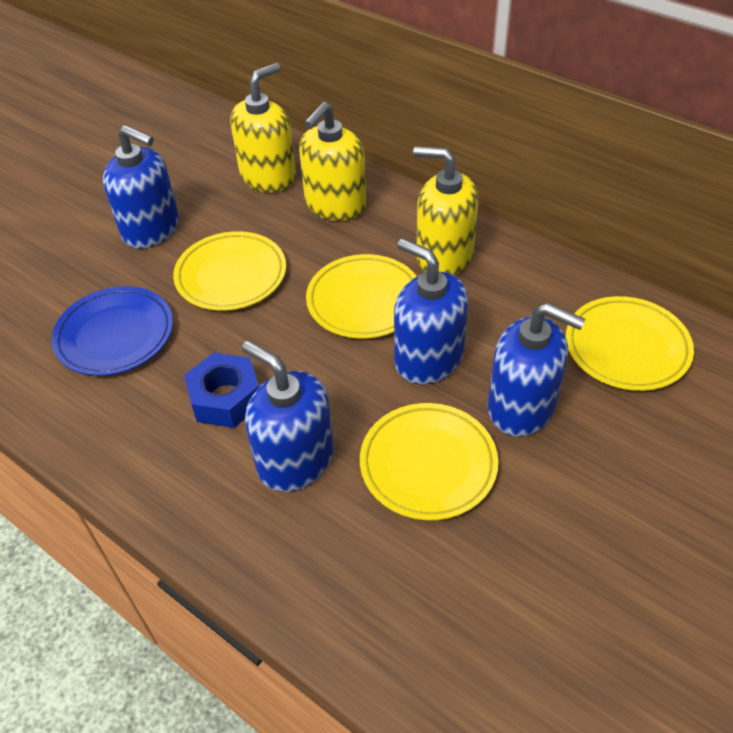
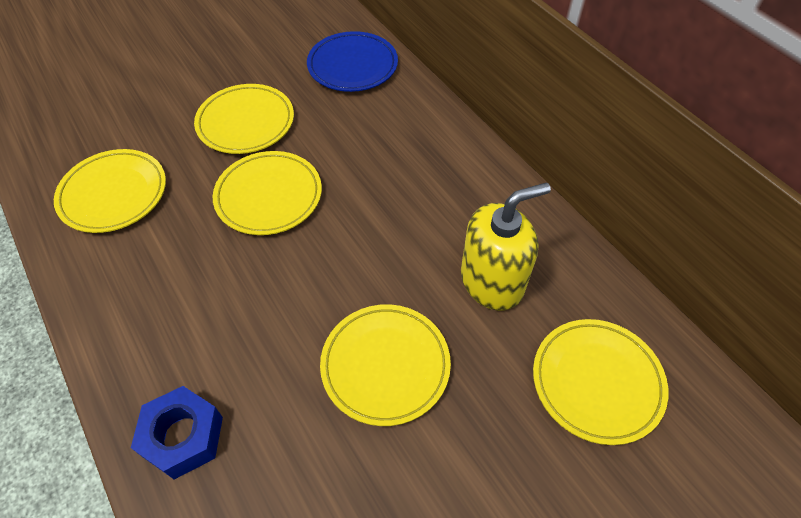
blue soap dispenser: [103,125,179,249] [242,341,334,492] [394,238,468,384] [487,303,585,437] = 4 -> none = 0
yellow plate: [173,231,286,311] [306,254,417,339] [360,403,498,520] [566,296,694,391] = 4 -> [54,149,166,233] [194,84,294,154] [213,151,322,235] [320,304,451,426] [533,319,668,445] = 5
yellow soap dispenser: [230,63,296,193] [299,102,366,221] [413,146,478,275] = 3 -> [461,182,551,311] = 1

